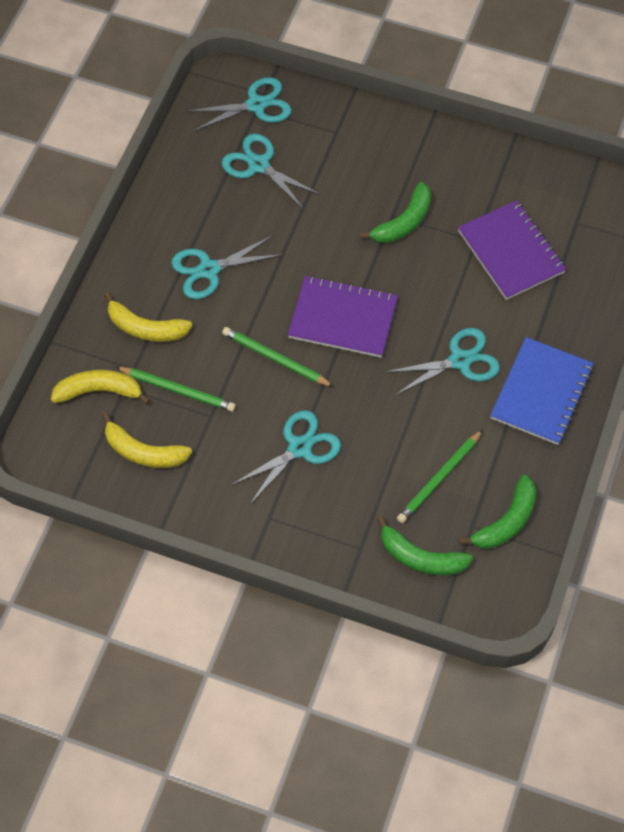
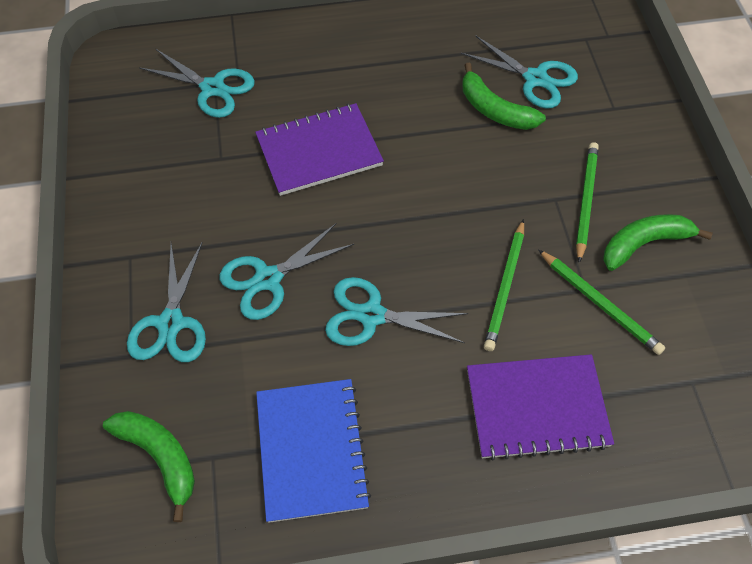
yellow banana: [51,370,150,404] [102,412,192,468] [104,292,193,342] = 3 -> none = 0

